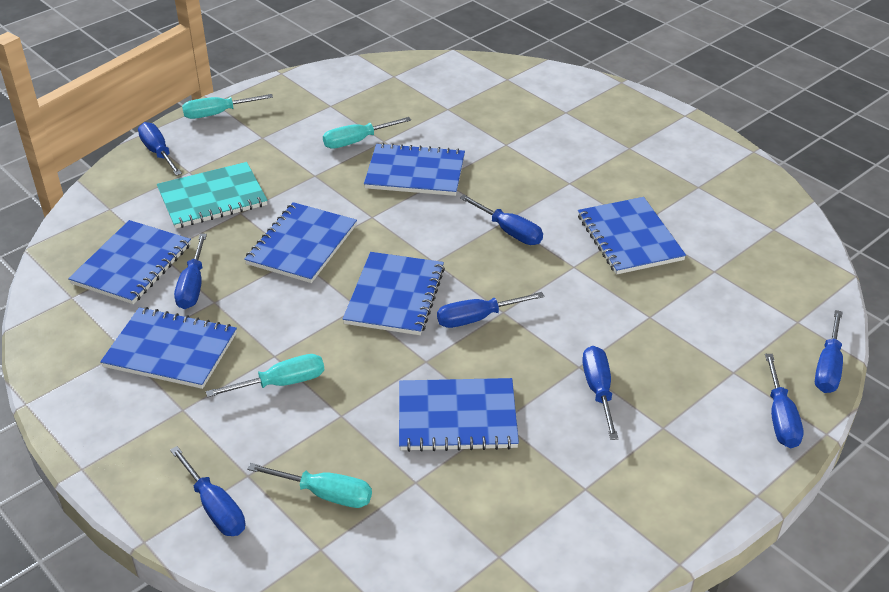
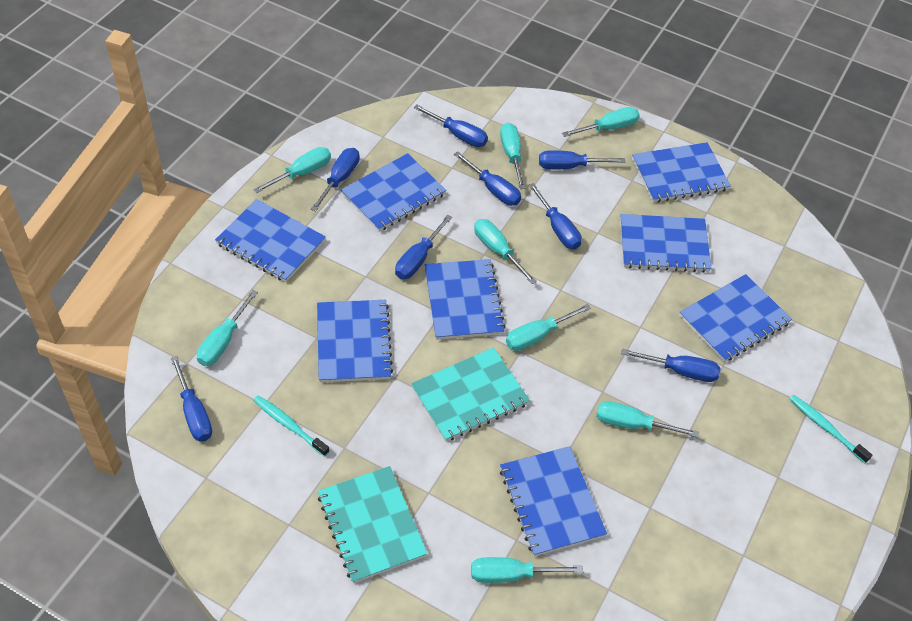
blue notebook: [68,220,191,304] [100,307,237,389] [244,202,357,283] [343,252,445,335] [364,143,465,196] [399,378,519,452] [578,197,686,274] = 7 -> [215,199,326,282] [317,300,393,383] [341,153,447,232] [425,259,506,340] [500,446,607,556] [620,214,711,273] [632,142,731,202] [679,274,792,362] = 8
turquoise notebook: [157,162,268,229] = 1 -> [318,466,428,583] [411,347,530,442] = 2
turquoise screwdriver: [182,94,273,119] [206,354,324,397] [247,463,372,508] [323,117,411,149] = 4 -> [197,290,258,366] [253,147,331,193] [471,557,583,583] [474,219,537,284] [500,123,525,189] [506,304,591,351] [562,107,640,137] [596,401,699,438] = 8
turquoise toothbrush: none = 0 -> [253,395,329,457] [789,395,872,463] = 2

